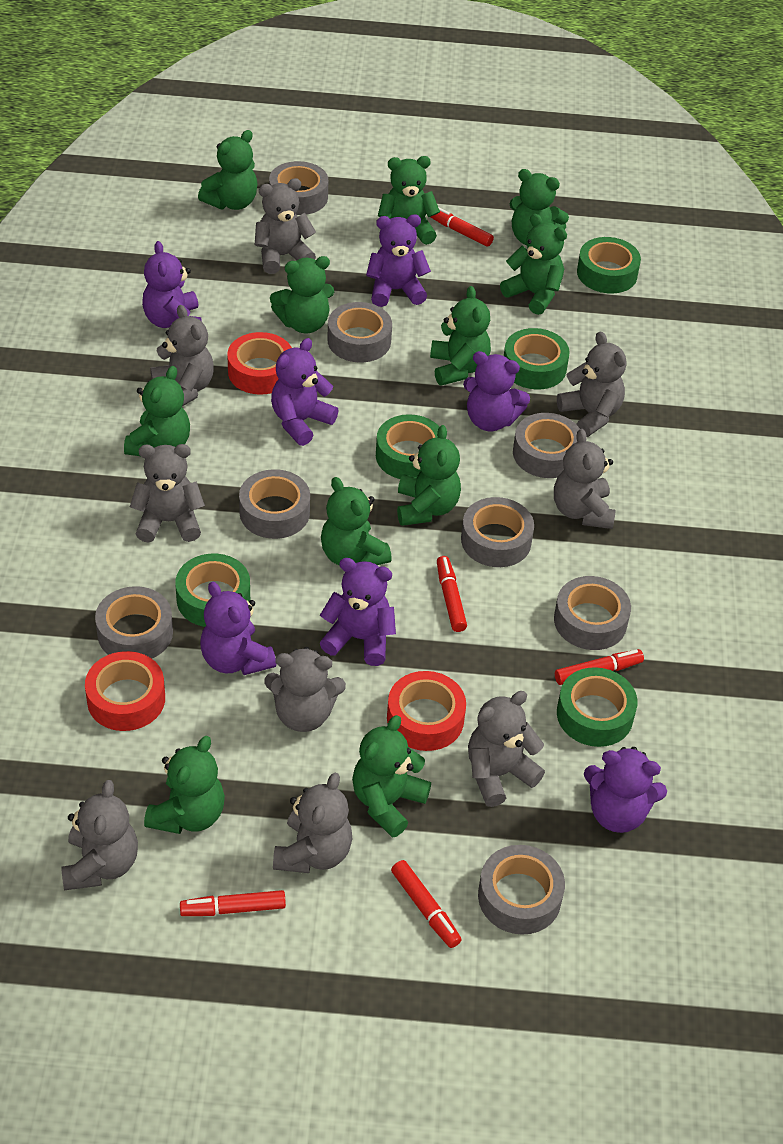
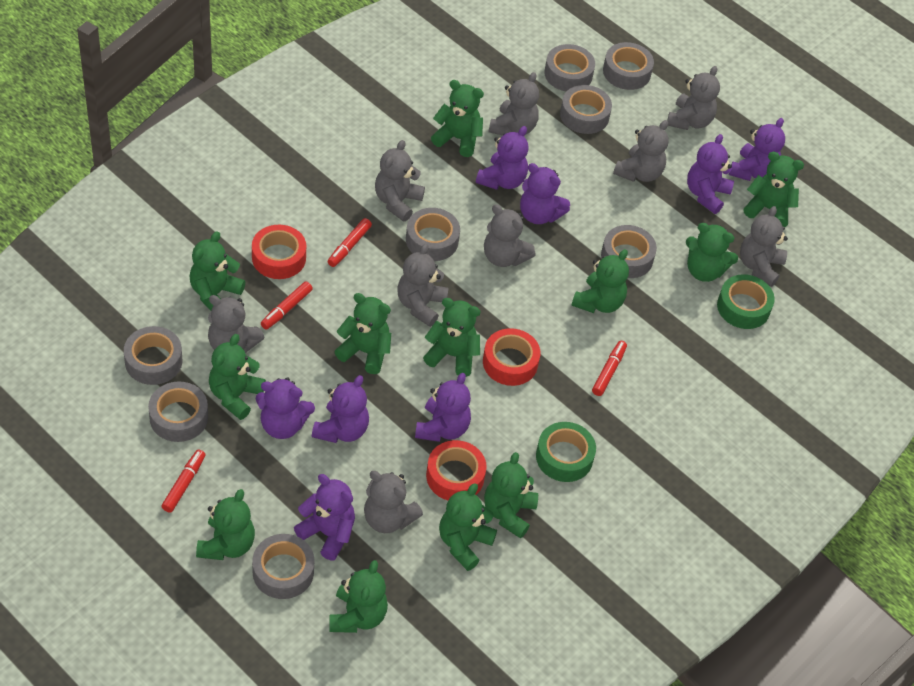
green tape: [175,554,250,627] [376,414,439,479] [504,328,570,389] [557,667,638,747] [577,237,641,294] = 5 -> [536,422,596,482] [717,274,775,329] = 2
green teddy bear: [124,366,190,456] [144,736,225,834] [198,130,258,210] [270,256,334,334] [321,477,392,566] [352,715,431,838] [378,156,440,245] [397,425,461,526] [430,286,491,386] [500,214,567,315] [510,169,569,245] = 11 -> [189,232,245,311] [196,489,255,560] [209,334,266,420] [329,560,388,633] [334,293,391,374] [423,298,481,377] [431,80,484,157] [439,483,497,571] [484,452,538,538] [571,249,629,313] [686,223,738,282] [744,152,804,227] = 12
purple teddy bear: [142,241,202,328] [200,582,276,675] [271,338,339,446] [320,558,396,666] [366,215,431,307] [463,351,530,431] [584,747,667,833] = 7 -> [256,377,315,439] [294,474,355,561] [312,375,369,443] [415,373,471,442] [476,126,528,190] [520,163,570,224] [687,134,734,214] [729,118,785,181] = 8
red marker: [180,890,286,916] [391,860,461,948] [431,207,494,247] [437,556,467,632] [555,649,644,685] = 5 -> [161,450,206,513] [261,281,313,330] [327,218,372,267] [592,341,627,396] = 4

